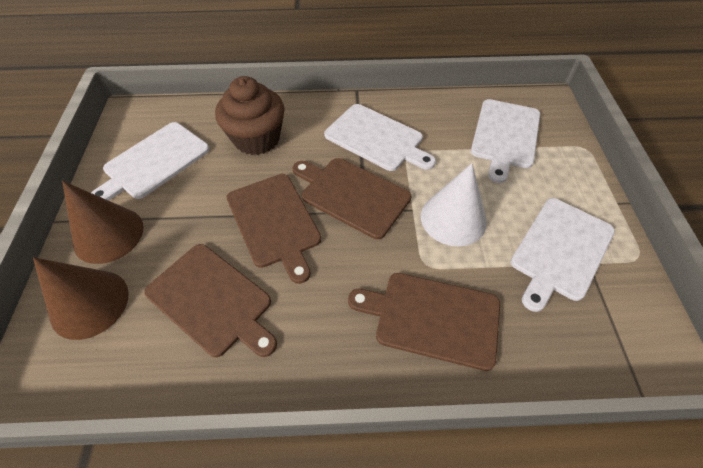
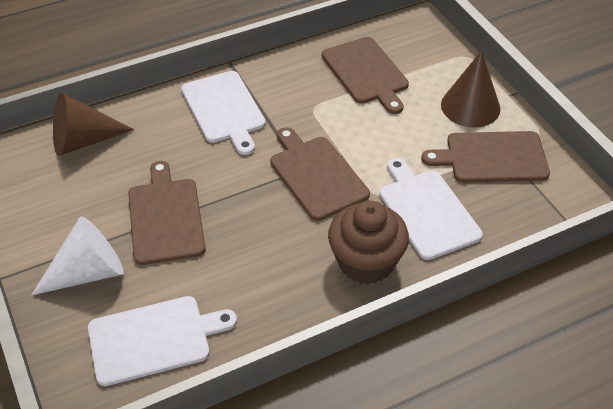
white cutting board: [91,122,210,201] [324,104,436,171] [471,99,540,183] [511,198,615,312] = 4 -> [88,296,237,386] [181,71,266,155] [380,158,483,260] = 3

